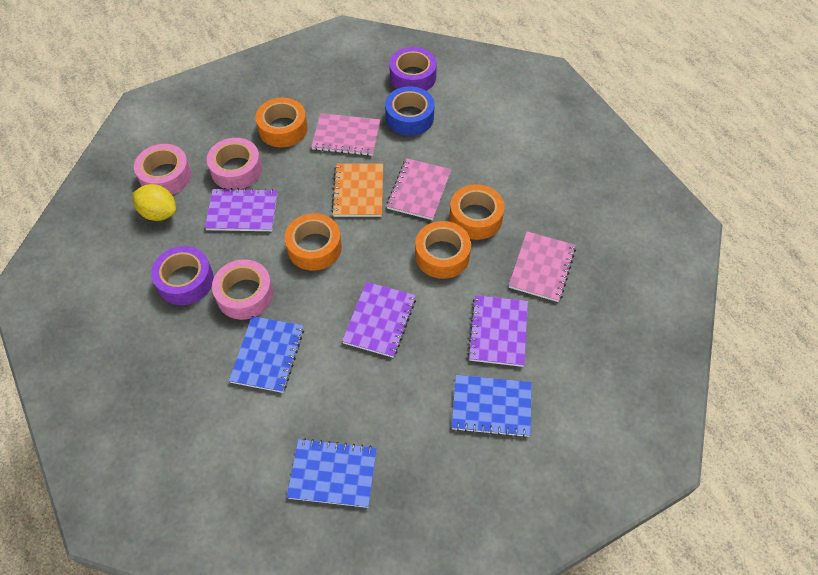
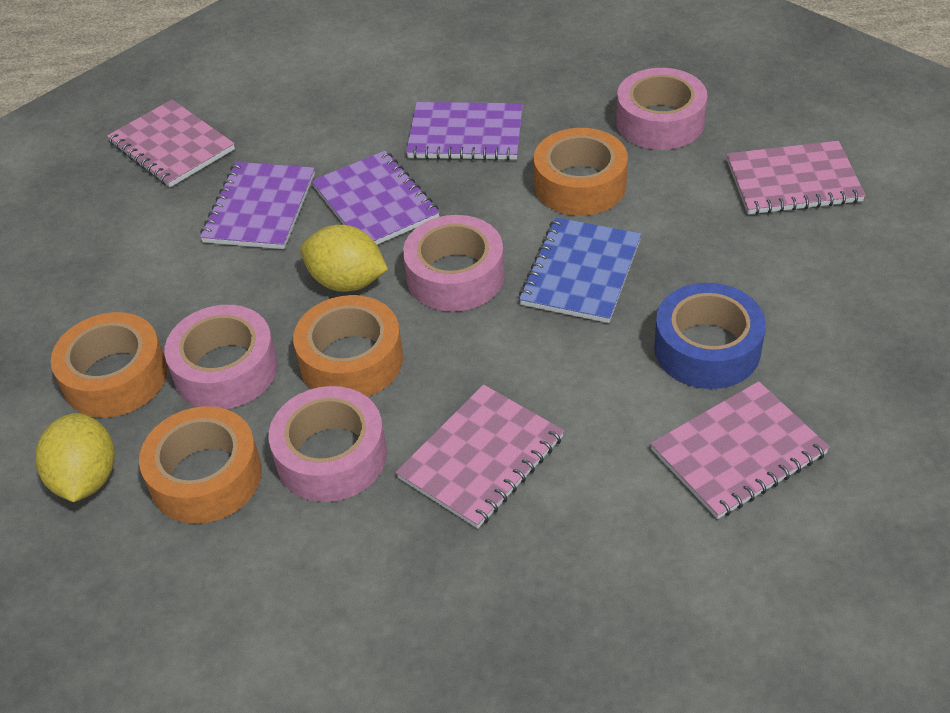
blue notebook: [229,316,304,393] [287,438,377,508] [451,375,532,438] = 3 -> [519,217,642,323] = 1
orange notebook: [331,164,383,217] = 1 -> none = 0
pink notebook: [311,113,380,156] [386,158,451,220] [509,231,576,302] = 3 -> [107,100,235,187] [396,384,564,529] [650,381,830,519] [726,141,866,215] = 4
pink tape: [134,144,192,195] [207,138,262,189] [212,259,273,320] = 3 -> [164,305,278,409] [269,386,387,502] [403,215,505,312] [616,68,707,150] = 4
purple tape: [151,246,214,305] [389,47,437,91] = 2 -> none = 0
yellow lemon: [132,184,176,221] = 1 -> [35,413,115,502] [300,225,388,292] = 2

